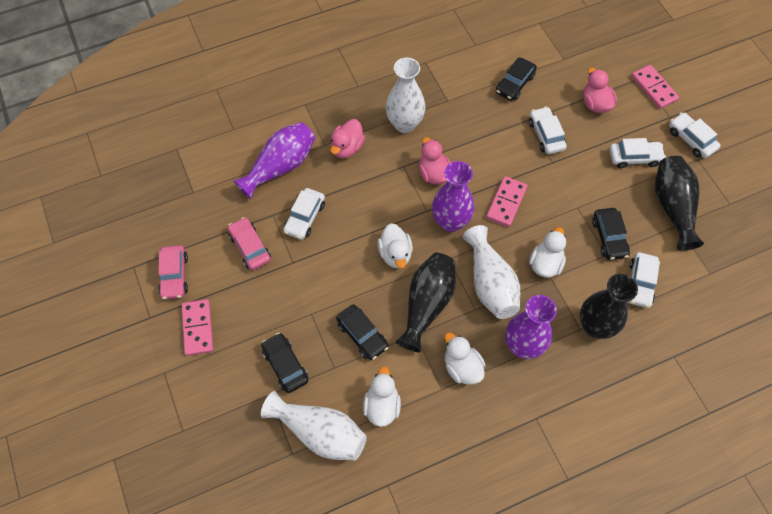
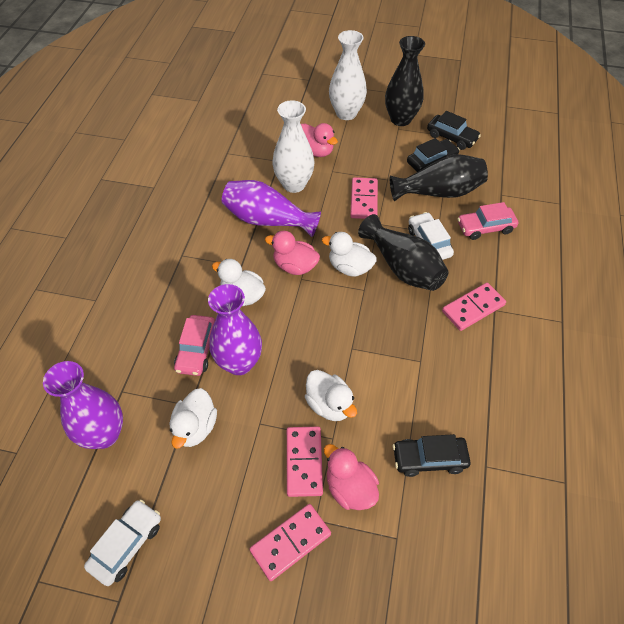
black car: [261,333,308,393] [336,304,388,360] [496,57,537,101] [592,208,630,260] = 4 -> [393,434,471,477] [407,138,460,172] [427,111,481,150] = 3
pink domino: [181,299,213,356] [486,176,527,227] [631,65,679,109] = 3 -> [250,504,331,581] [287,427,323,497] [350,177,378,219] [442,283,506,331] = 4
white car: [283,188,325,240] [529,107,567,154] [609,138,666,168] [628,252,660,308] [669,112,721,158] = 5 -> [84,500,161,586] [408,212,454,260] = 2
white vase: [261,391,367,460] [386,58,425,133] [463,225,520,319] = 3 -> [272,100,314,193] [329,30,367,120] = 2

